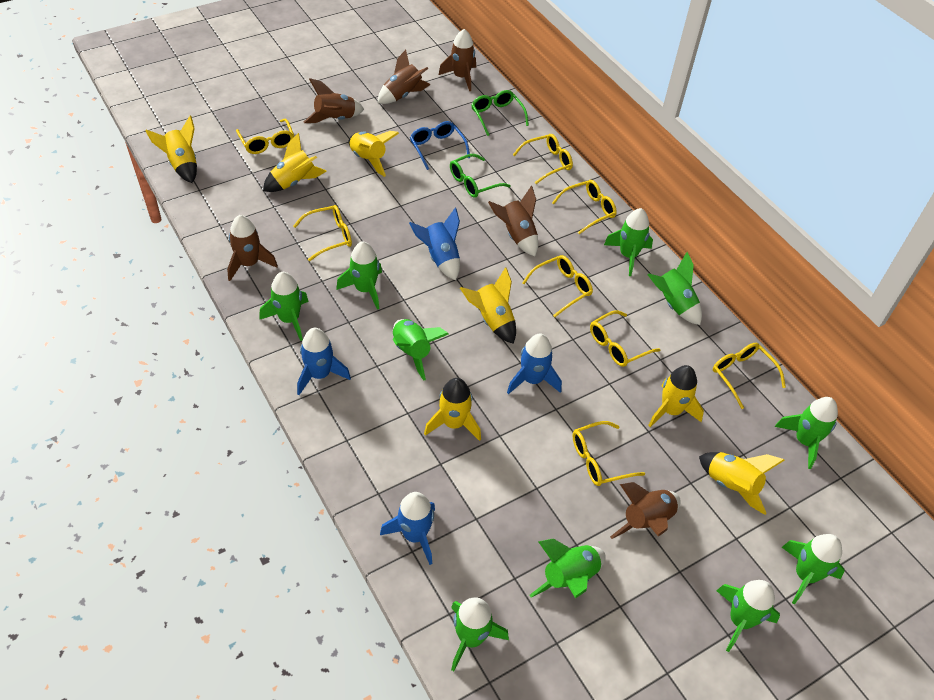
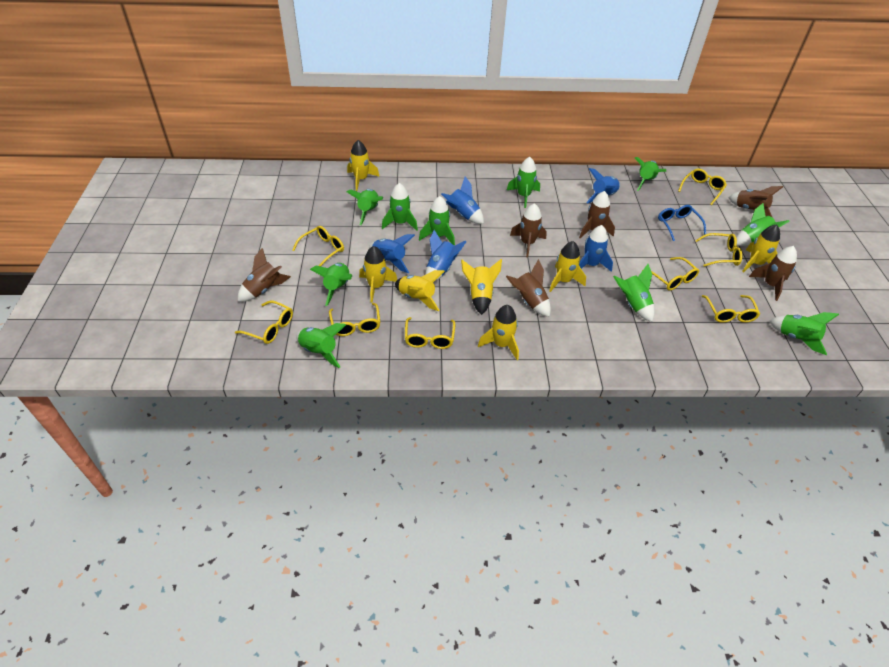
blue rocket: [297,328,351,395] [380,492,435,565] [409,207,460,280] [507,333,562,394] = 4 -> [369,234,415,273] [425,230,467,282] [441,176,484,224] [579,225,613,272] [586,168,620,204] = 5
green glasses: [450,154,511,198] [471,90,529,136] = 2 -> none = 0

